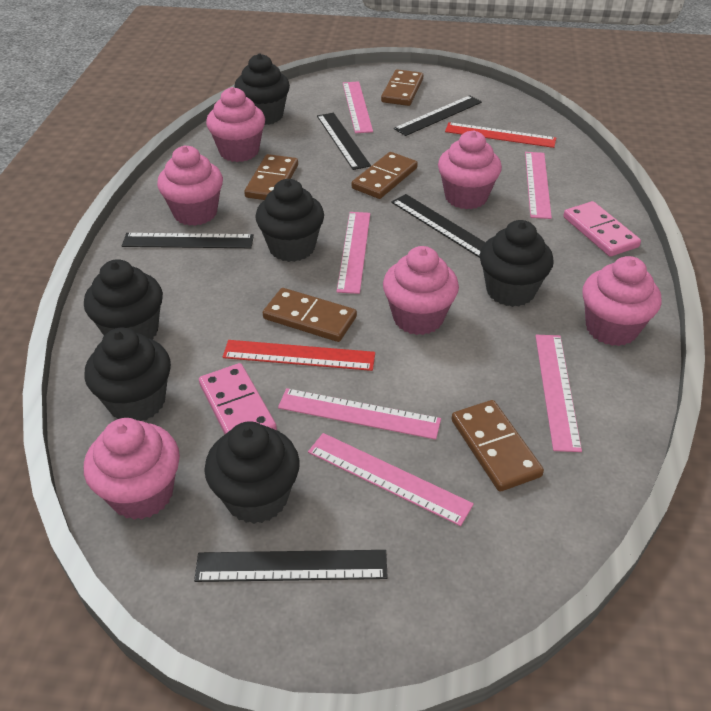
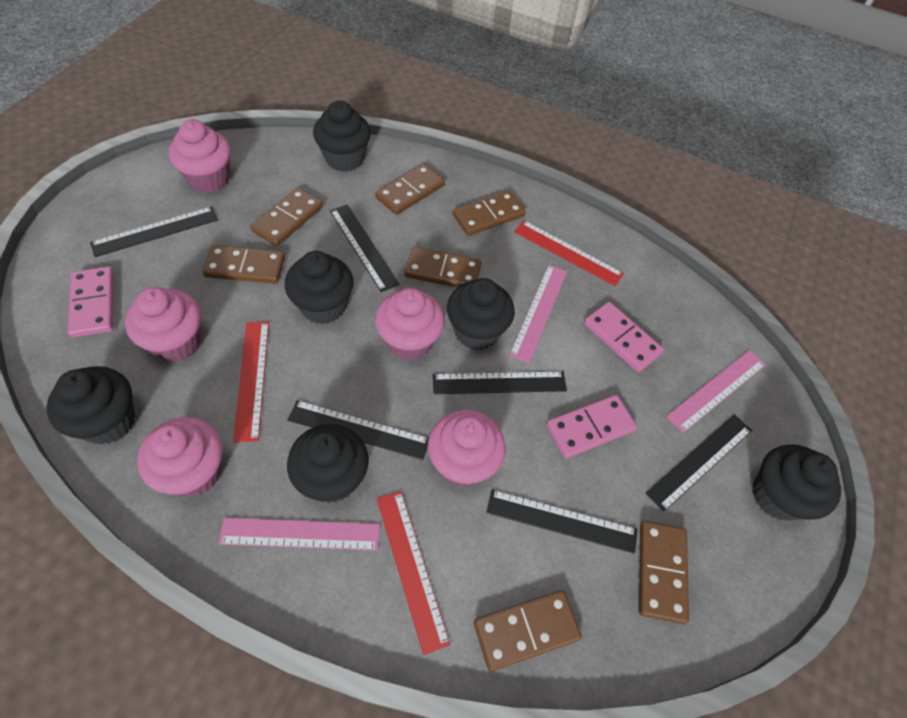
black ruler: [122,233,254,248] [194,550,388,582] [317,113,371,170] [391,194,485,258] [394,95,482,136] = 5 -> [90,207,218,257] [288,400,428,460] [330,205,400,292] [433,371,567,394] [486,489,637,554] [646,414,752,512] = 6
brown domino: [244,154,298,200] [263,288,357,342] [352,152,418,199] [381,69,423,106] [452,400,544,491] = 5 -> [203,245,285,284] [250,188,323,246] [375,164,445,215] [405,247,481,288] [452,190,526,236] [474,590,582,672] [639,521,689,624] = 7
pink cupcake: [84,418,180,520] [157,146,223,226] [206,87,265,162] [383,246,459,335] [438,131,502,209] [582,256,661,346] = 6 -> [125,287,201,362] [137,417,223,497] [169,120,231,193] [375,288,445,360] [428,410,505,487] = 5
pink domino: [199,363,277,434] [563,201,641,257] = 2 -> [67,266,114,337] [546,395,637,459] [584,302,664,372] = 3
pink ruler: [278,388,441,440] [308,433,474,526] [337,212,370,294] [343,81,373,133] [525,152,552,219] [535,335,582,452] = 6 -> [218,518,380,550] [509,265,567,363] [666,350,766,433] = 3
red ruler: [223,340,375,371] [445,122,556,148] = 2 -> [233,322,269,443] [377,491,450,655] [514,220,624,286] = 3

